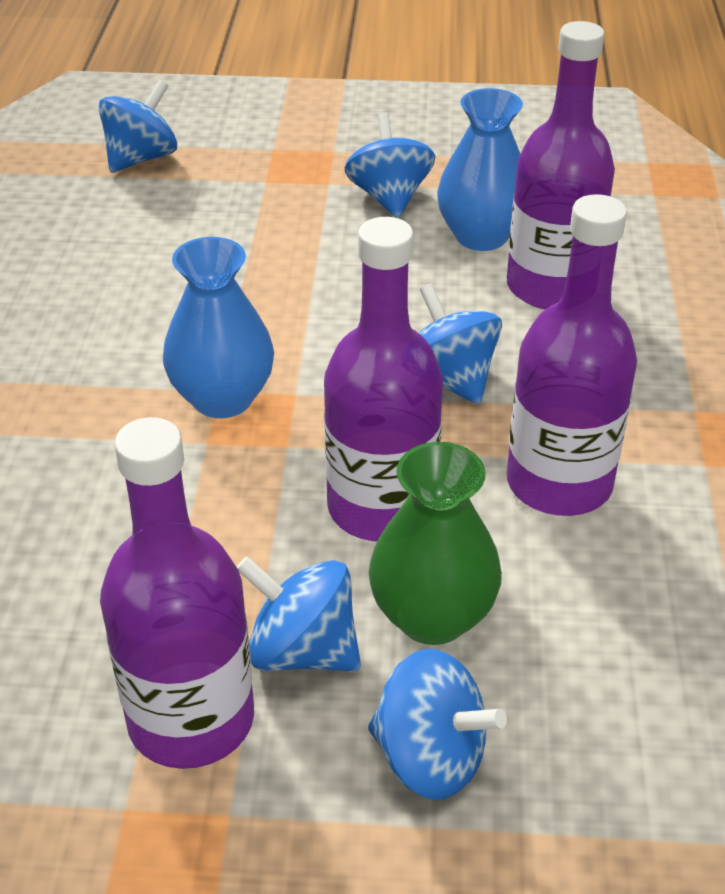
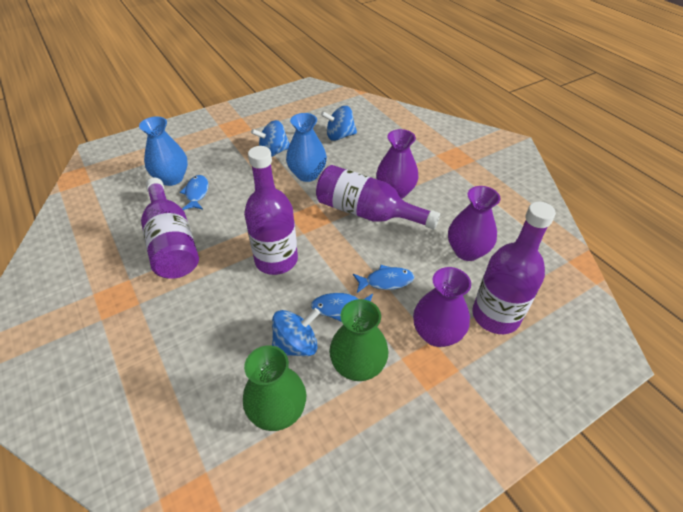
blue fish: none = 0 -> [180,175,209,210] [311,293,373,322] [353,265,414,293] = 3
blue spinning top: [98,80,177,173] [237,556,361,671] [345,112,435,218] [368,649,507,800] [419,283,502,405] = 5 -> [251,120,290,157] [272,308,320,356] [321,106,357,141] = 3
green vase: [369,442,502,645] = 1 -> [243,345,306,431] [329,299,389,381] = 2
purple vase: none = 0 -> [376,129,419,199] [413,267,471,347] [448,186,500,261] = 3

